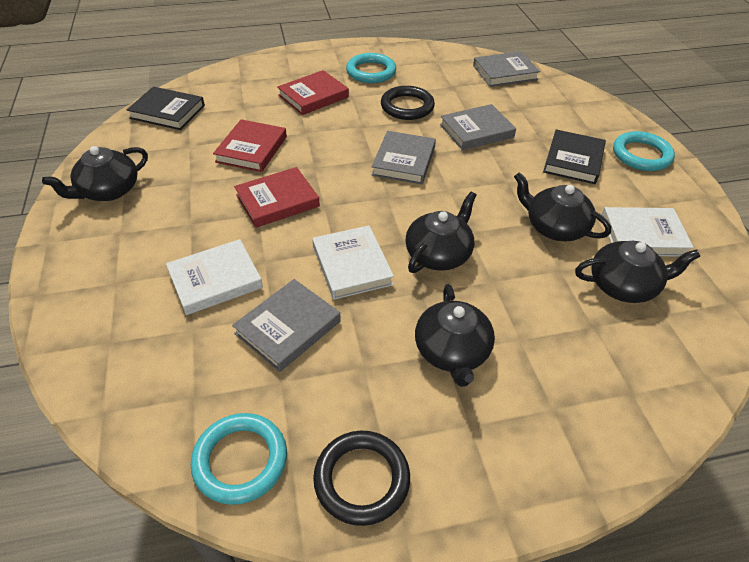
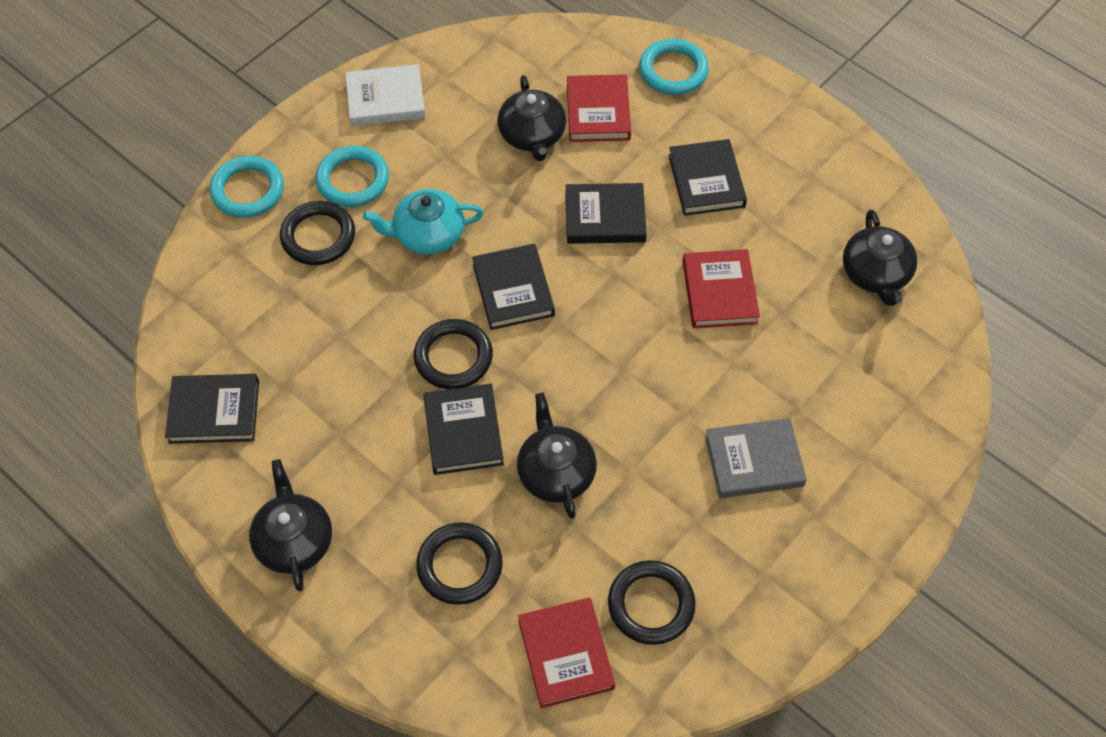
black book: [127,86,205,130] [543,129,606,184] = 2 -> [165,374,259,444] [423,384,504,475] [472,244,555,330] [566,183,647,244] [668,139,747,216] = 5
black ring: [313,431,410,526] [381,86,435,120] = 2 -> [280,201,355,265] [414,319,493,389] [416,522,503,605] [608,560,695,645] = 4
black teapot: [42,146,148,201] [405,192,476,273] [415,284,495,387] [514,172,611,241] [575,241,700,303] = 5 -> [249,459,332,591] [497,75,566,161] [517,393,597,519] [843,209,918,306] = 4
grey book: [232,279,341,372] [371,131,436,184] [440,104,516,150] [473,51,540,87] = 4 -> [705,418,807,498] = 1
turquoise teapot: none = 0 -> [363,189,484,255] = 1
white book: [166,239,263,315] [312,226,394,300] [602,207,694,257] = 3 -> [346,64,425,126] = 1

